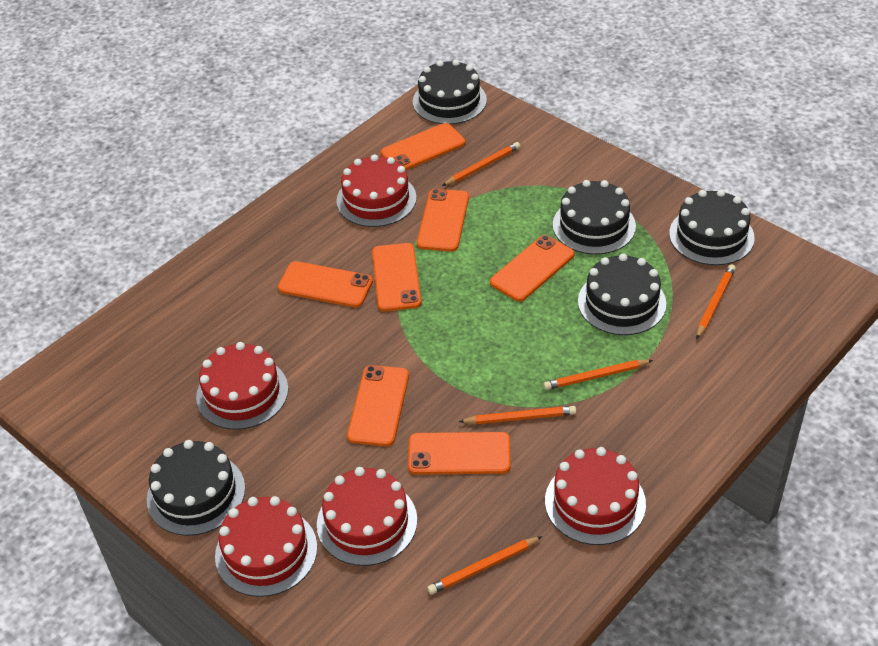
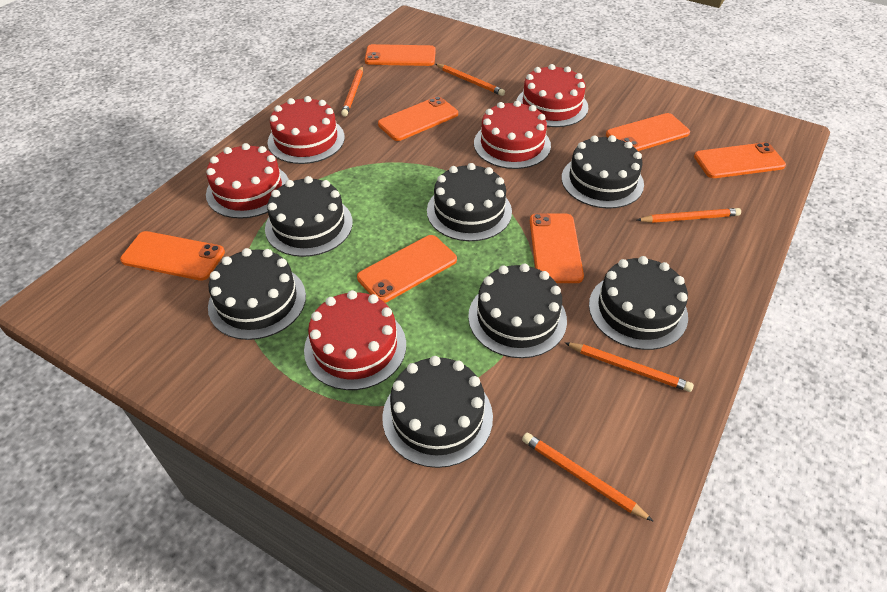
black cake: [147,440,245,536] [413,60,487,124] [553,180,636,255] [578,254,666,335] [669,189,755,265] = 5 -> [208,248,306,340] [265,176,353,257] [382,356,493,468] [427,163,512,241] [468,263,567,358] [562,135,644,209] [589,256,688,350] = 7

